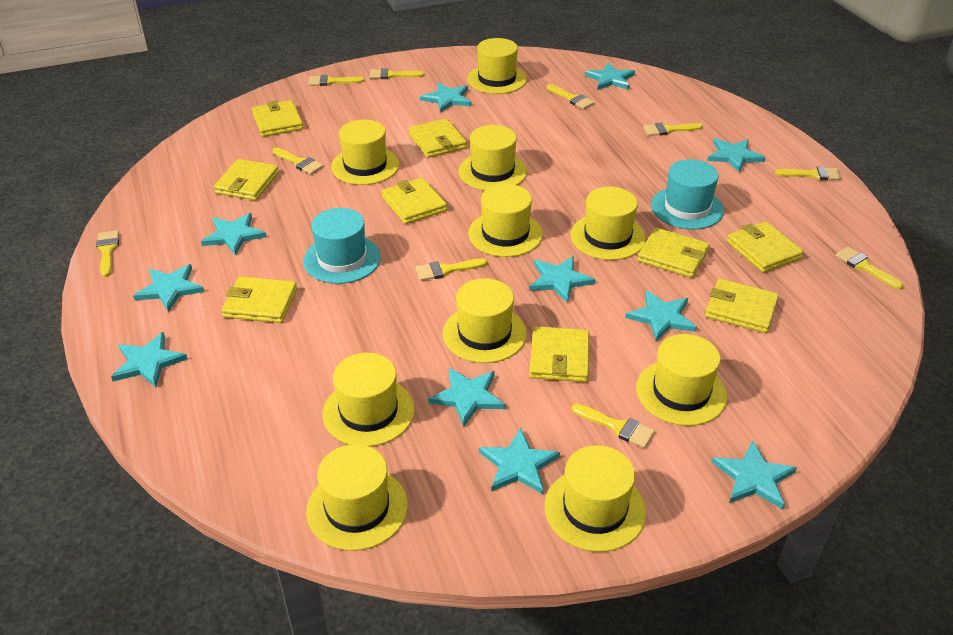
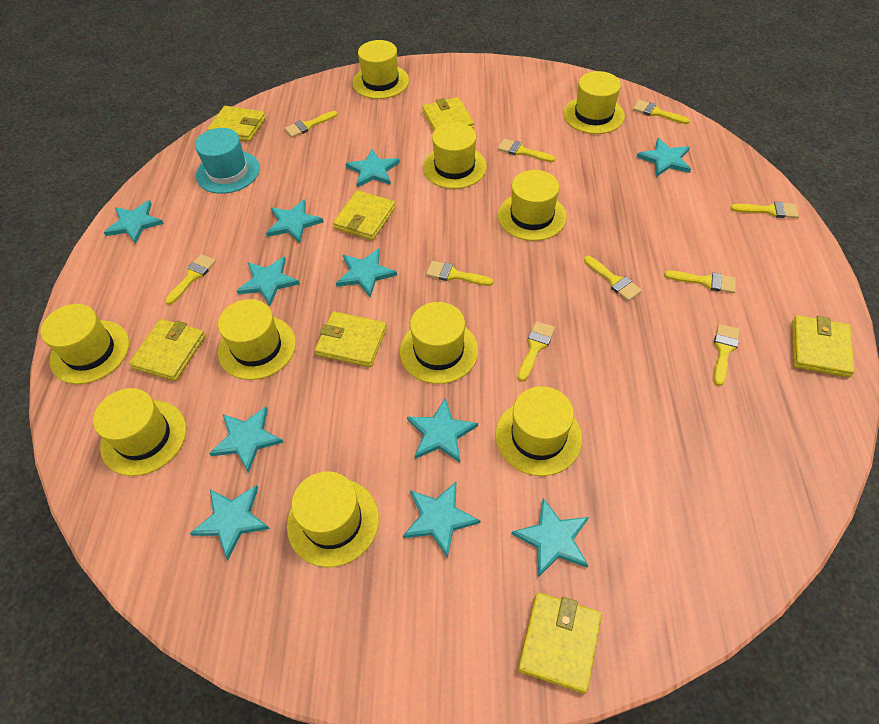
turquoise hat: [303,208,381,284] [651,159,724,229] = 2 -> [195,128,260,194] = 1
yellow wallet: [214,159,279,201] [221,276,297,323] [252,100,304,137] [382,178,447,224] [409,118,467,158] [529,326,589,382] [638,228,709,278] [705,279,779,333] [727,221,804,273] = 9 -> [129,319,206,381] [207,106,266,142] [315,311,387,367] [333,190,396,240] [422,97,474,132] [518,592,602,694] [792,315,855,377] = 7

